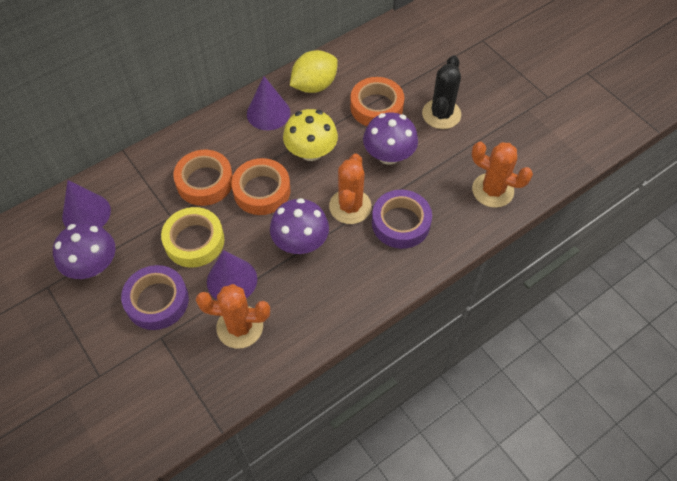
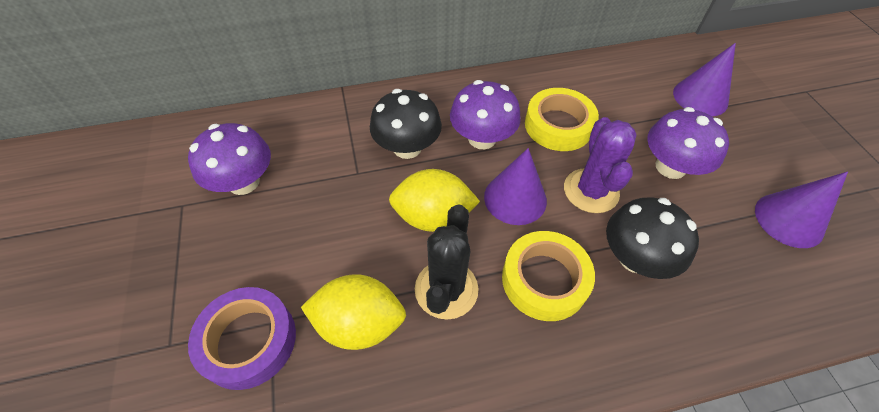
black mushroom: none = 0 -> [370,89,442,159] [606,197,699,279] = 2
orange cactus: [196,284,270,349] [329,154,372,224] [471,142,533,208] = 3 -> none = 0
orange tape: [173,150,233,206] [231,158,290,215] [350,77,404,126] = 3 -> none = 0
purple cactus: none = 0 -> [564,117,637,213] = 1
purple tape: [121,265,189,330] [372,190,432,249] = 2 -> [188,287,296,390] = 1
yellow lemon: [290,50,338,93] = 1 -> [301,274,406,350] [389,169,480,232] = 2
yellow mushroom: [283,109,338,161] = 1 -> none = 0
yellow tape: [161,207,224,267] = 1 -> [502,231,595,321] [525,88,599,151] = 2

